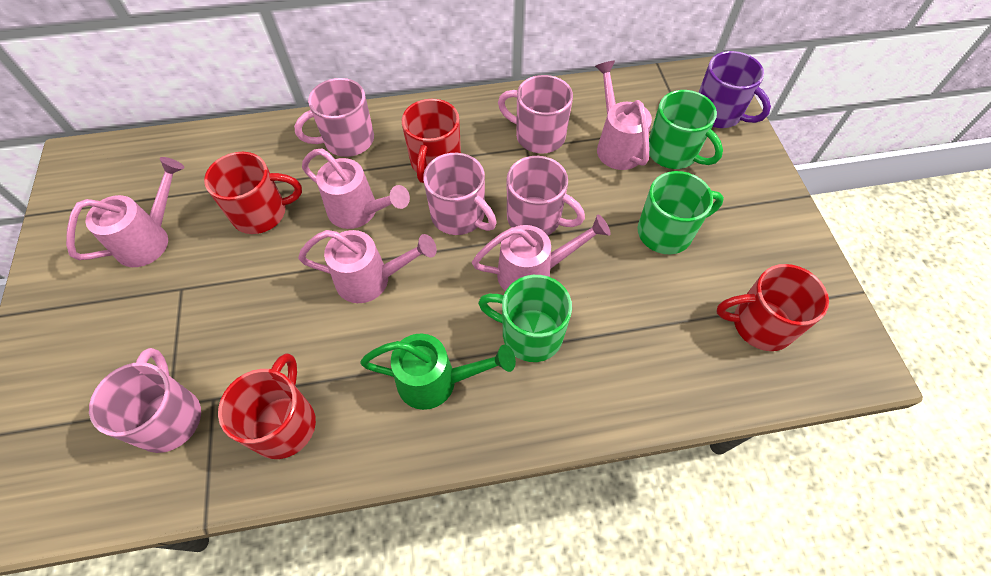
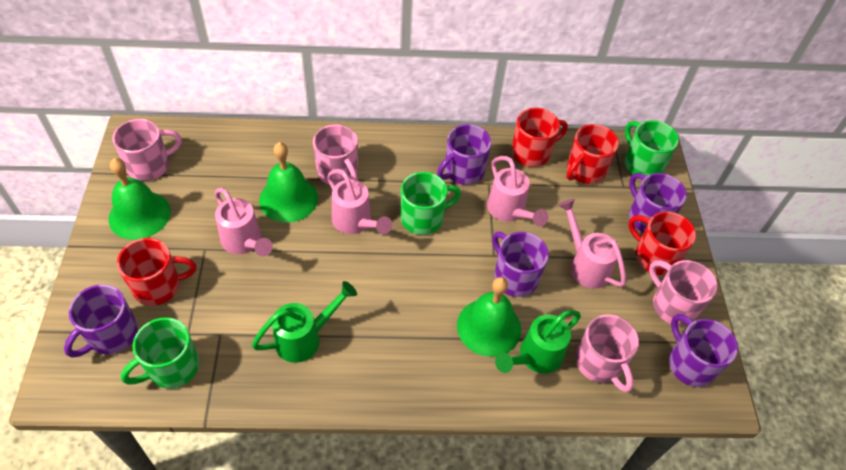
green bell: none = 0 -> [109,158,171,240] [259,142,318,223] [457,277,521,357] = 3
green watering can: [360,334,516,410] = 1 -> [252,281,357,363] [495,310,581,373] = 2
pink mug: [89,348,201,453] [294,78,374,157] [423,153,497,235] [498,75,573,153] [507,156,585,236] = 5 -> [112,119,182,181] [313,125,358,185] [575,314,639,392] [649,260,718,326] = 4
pink watering can: [66,157,185,267] [298,230,437,303] [302,148,410,229] [472,214,611,291] [595,61,652,170] = 5 -> [215,188,273,256] [327,169,392,234] [487,156,549,226] [558,199,626,289] = 4
purple mug: [698,51,771,128] = 1 -> [64,284,138,358] [437,124,491,185] [492,232,549,297] [629,173,687,233] [669,314,738,387] = 5

